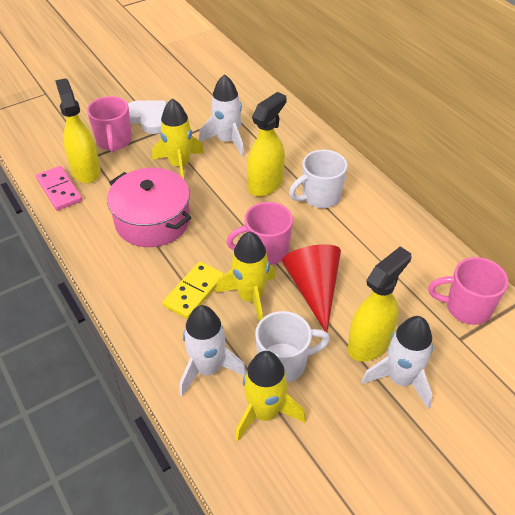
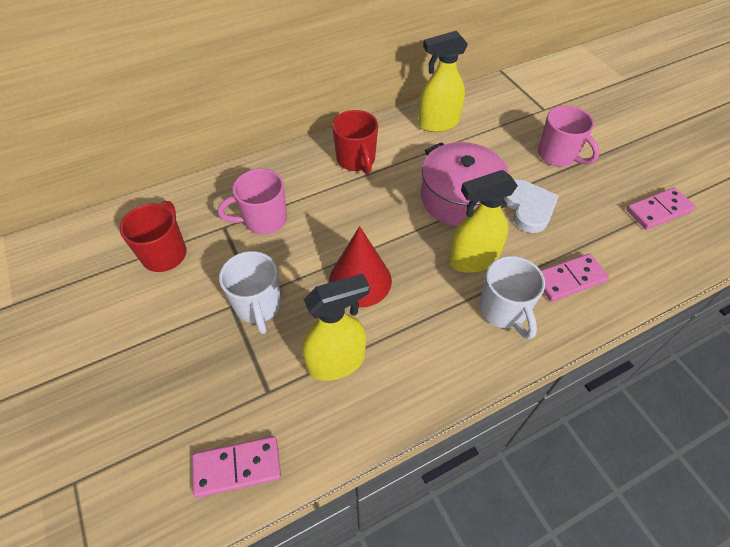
pink domino: [36,166,82,211] = 1 -> [192,436,281,498] [541,254,609,302] [626,187,696,230] = 3
pink mug: [87,96,132,153] [226,202,293,265] [428,257,508,325] = 3 -> [218,169,287,234] [538,106,600,166] = 2
red mug: none = 0 -> [120,201,186,272] [332,110,378,174] = 2
white rocket: [179,305,246,396] [199,74,244,157] [361,316,433,409] = 3 -> none = 0
yellow domino: [162,262,224,319] = 1 -> none = 0
yellow rocket: [152,99,204,179] [216,231,275,322] [235,351,306,442] = 3 -> none = 0

